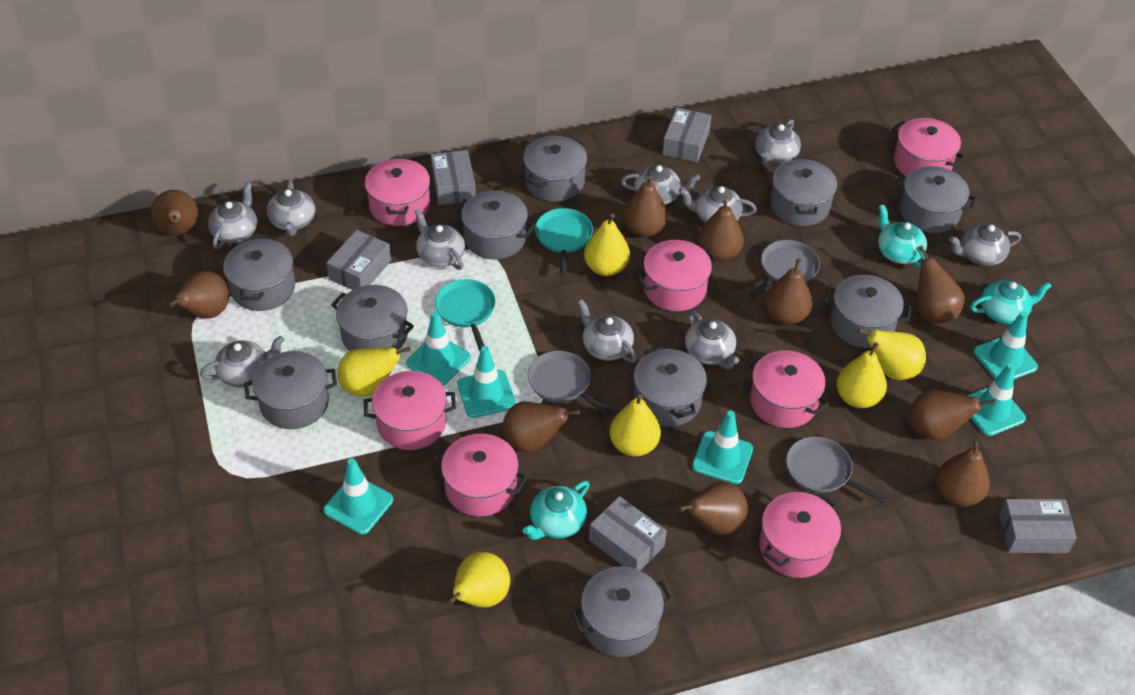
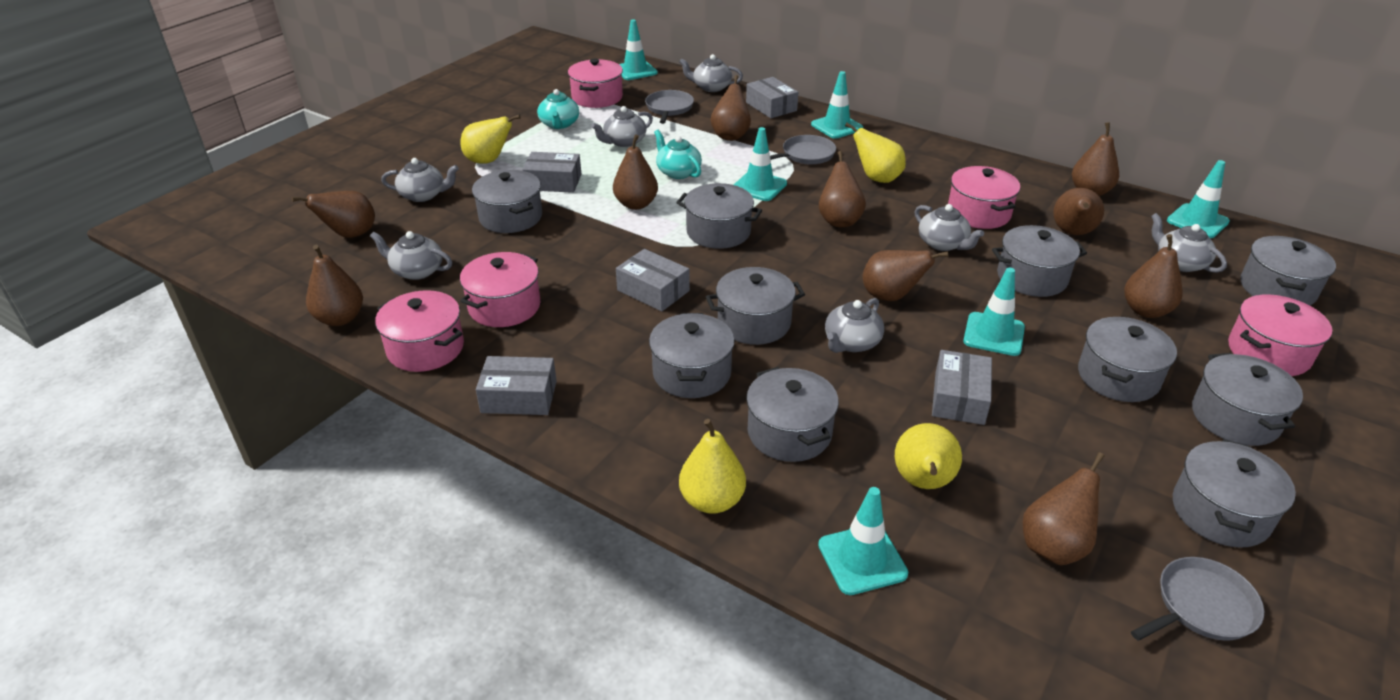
grey teapot: [200,336,284,387] [208,182,257,249] [267,180,315,236] [414,209,465,270] [577,300,637,363] [621,165,700,205] [679,186,757,223] [685,311,739,369] [755,119,801,166] [949,224,1021,266] = 10 -> [370,231,452,280] [381,158,459,202] [591,106,653,147] [679,54,743,92] [825,298,884,353] [914,204,984,251] [1151,213,1227,273] = 7
pink pot: [364,371,456,450] [365,157,430,226] [433,434,527,517] [637,240,717,311] [748,350,829,428] [759,492,841,578] [892,118,965,177] = 7 -> [375,290,464,372] [460,252,540,327] [568,59,623,108] [948,166,1020,229] [1228,294,1332,376] = 5
turquoise pan: [435,279,496,351] [535,208,593,276] = 2 -> none = 0
turquoise teapot: [523,481,590,540] [878,204,927,268] [970,280,1052,324] = 3 -> [537,89,579,129] [654,130,702,179] = 2
yellow pear: [338,347,411,397] [448,552,510,608] [584,214,630,276] [610,394,661,456] [836,342,887,408] [858,328,926,380] = 6 -> [460,115,520,164] [679,419,746,514] [845,123,906,183] [895,423,962,489] = 4

